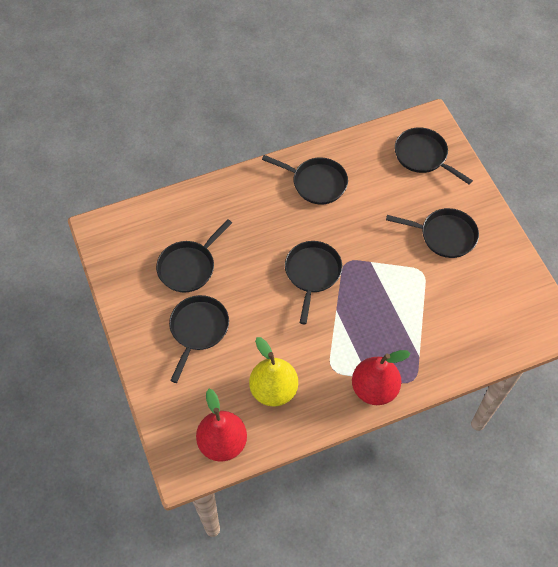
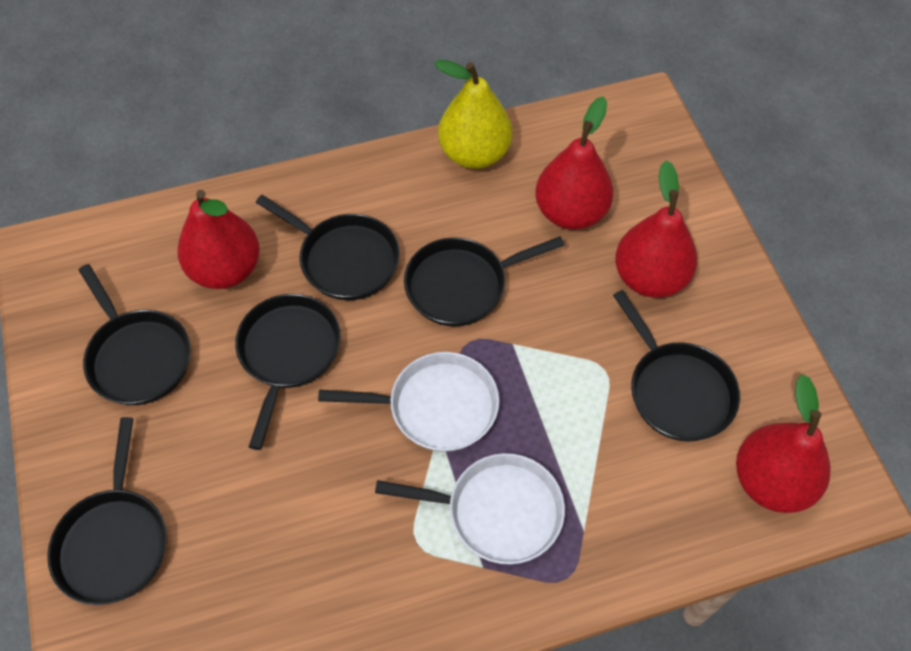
red pear: [196,389,247,461] [352,350,410,405] = 2 -> [177,190,260,289] [535,96,613,230] [615,160,697,298] [736,374,831,513] = 4
white pan: none = 0 -> [318,352,499,452] [375,453,565,564] = 2

